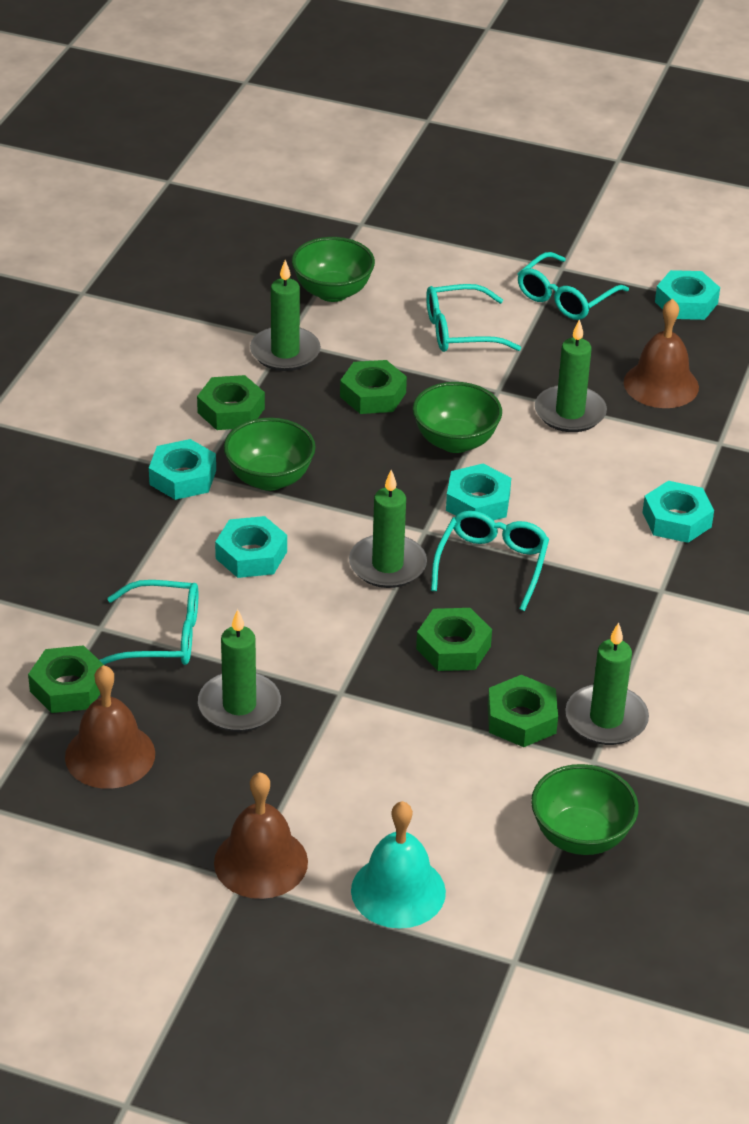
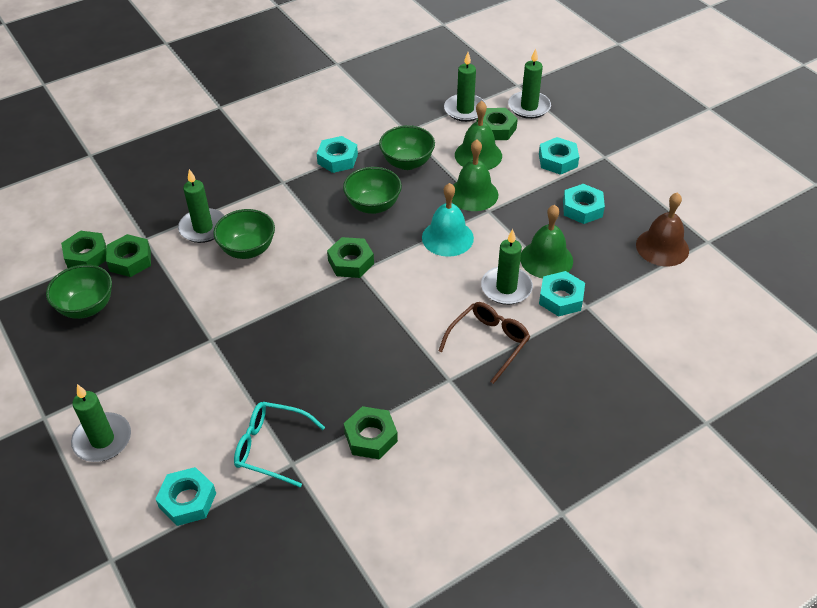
brown bell: [65,665,155,789] [214,772,308,899] [624,299,699,408] = 3 -> [636,192,689,266] = 1
brown glasses: none = 0 -> [438,302,530,384] = 1
green bell: none = 0 -> [452,139,498,211] [455,101,502,170] [520,205,573,278] = 3
turquoise glasses: [99,580,198,665] [426,284,521,352] [431,511,549,611] [518,252,629,320] = 4 -> [234,402,325,487] = 1

